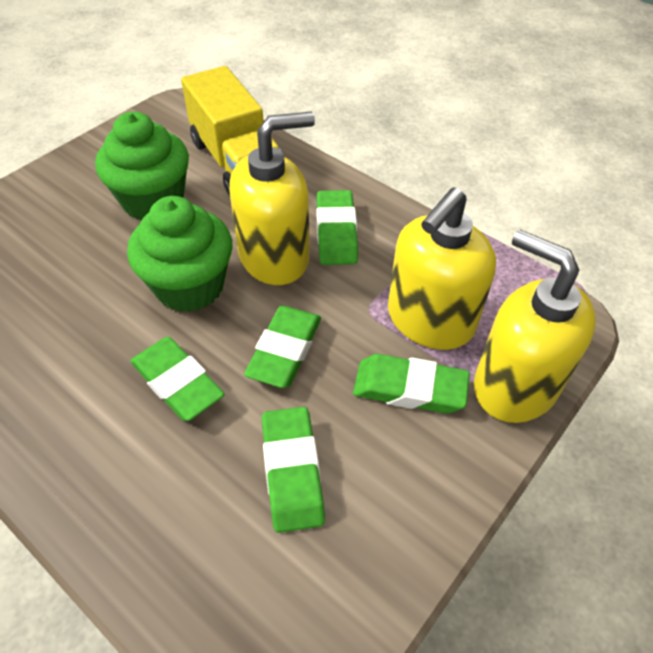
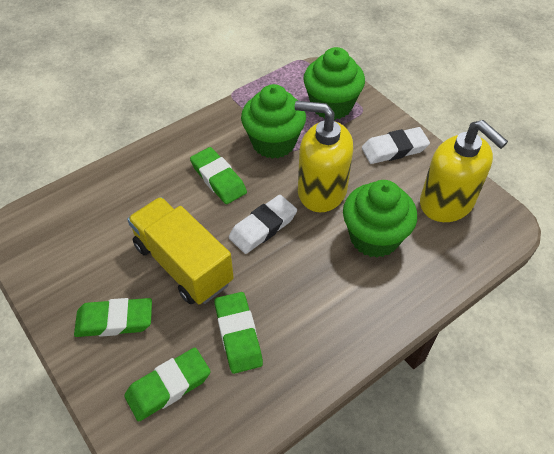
green cupcake: [95,112,189,220] [127,196,232,312] = 2 -> [241,84,306,159] [303,47,365,120] [343,180,417,258] = 3
green eraser: [130,337,225,421] [244,306,321,388] [262,407,325,533] [316,190,358,265] [353,354,470,414] = 5 -> [74,298,152,337] [124,348,211,422] [190,147,247,204] [214,292,263,374] = 4
white eraser: none = 0 -> [229,195,297,254] [362,127,430,164] = 2
yellow soap dispenser: [229,112,315,285] [388,187,496,350] [474,230,596,423] = 3 -> [295,101,353,212] [420,120,508,222] = 2

